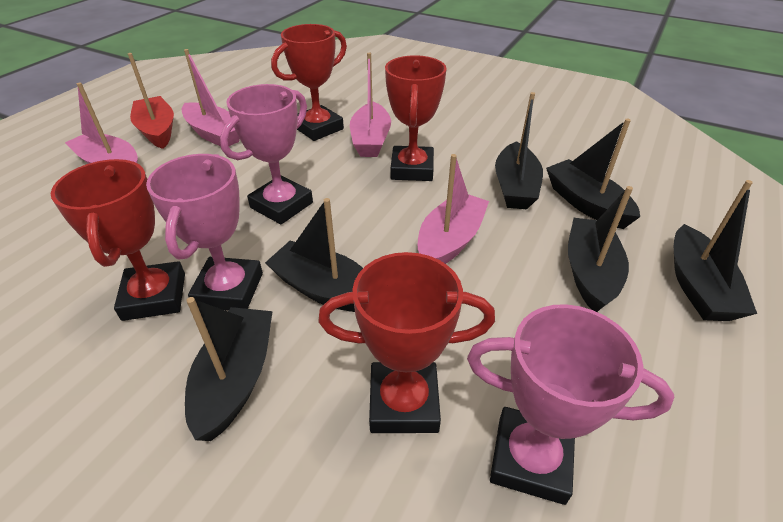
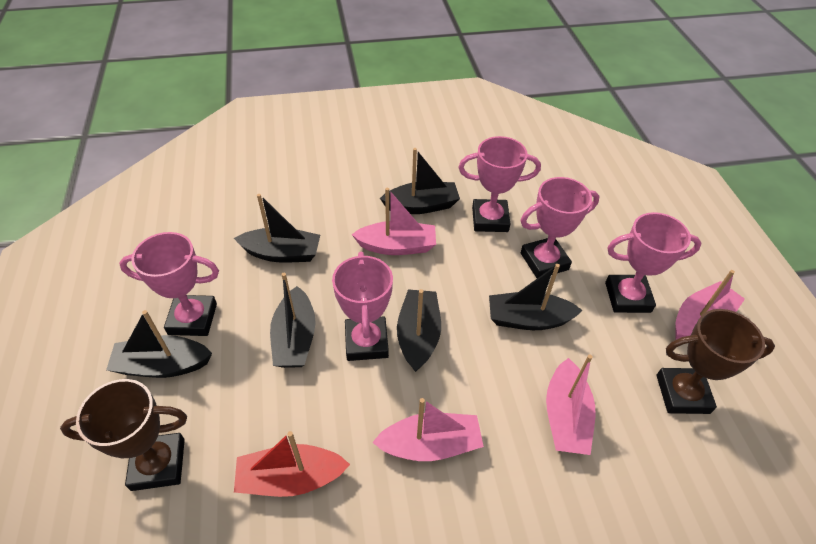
brown trophy: none = 0 -> [60,379,187,491] [656,309,775,414] = 2
pink trophy: [146,154,263,311] [220,84,313,224] [467,304,674,505] = 3 -> [119,232,219,336] [332,252,393,361] [458,136,541,232] [520,177,600,278] [605,212,702,313] = 5
red trophy: [51,159,185,321] [271,24,347,141] [318,252,495,433] [385,55,447,181] = 4 -> none = 0

